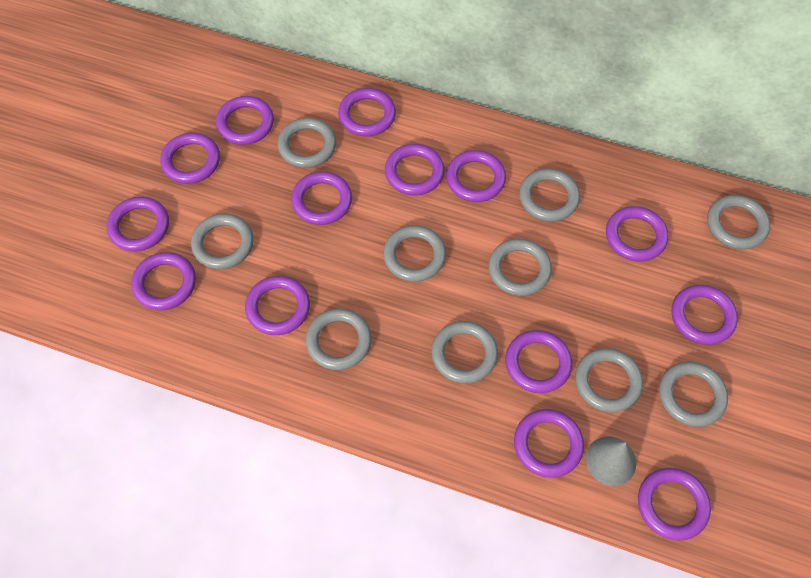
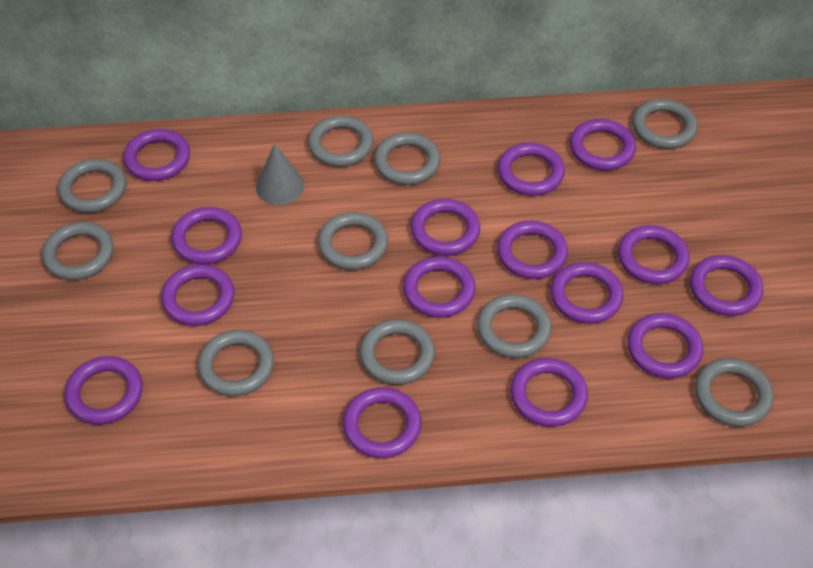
purple ring: [106,197,169,251] [131,252,196,310] [160,133,220,184] [216,96,274,145] [245,276,310,335] [291,171,352,225] [338,88,396,136] [385,144,444,195] [446,150,506,202] [505,330,572,393] [514,409,584,478] [606,206,669,262] [638,468,711,541] [672,285,738,345] = 14 -> [65,356,143,425] [123,129,190,181] [161,264,234,326] [171,207,242,265] [343,387,422,458] [403,256,476,318] [411,199,480,256] [497,221,568,279] [498,143,565,196] [510,358,588,427] [550,262,624,324] [570,119,636,170] [618,225,689,284] [627,313,703,378] [690,255,763,316] = 15

